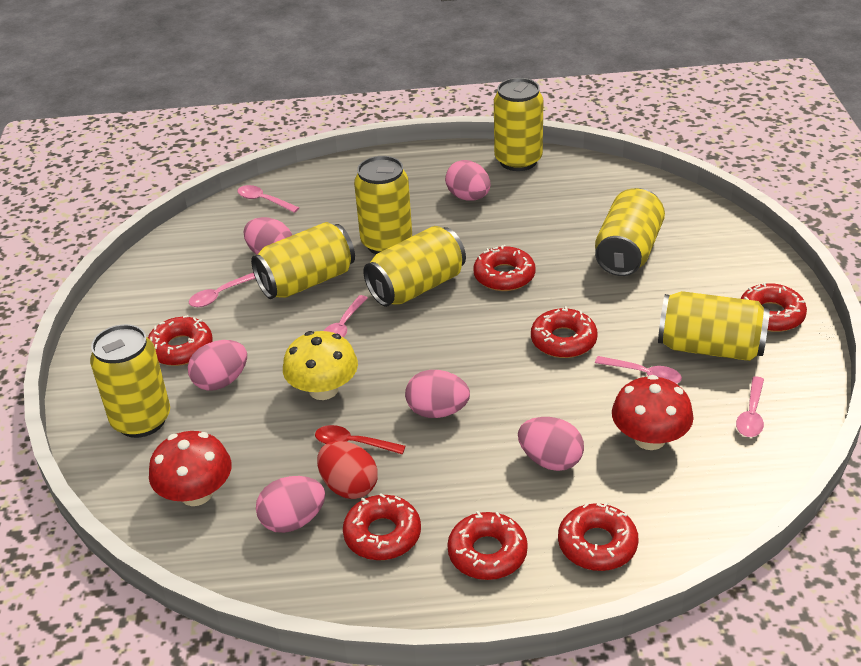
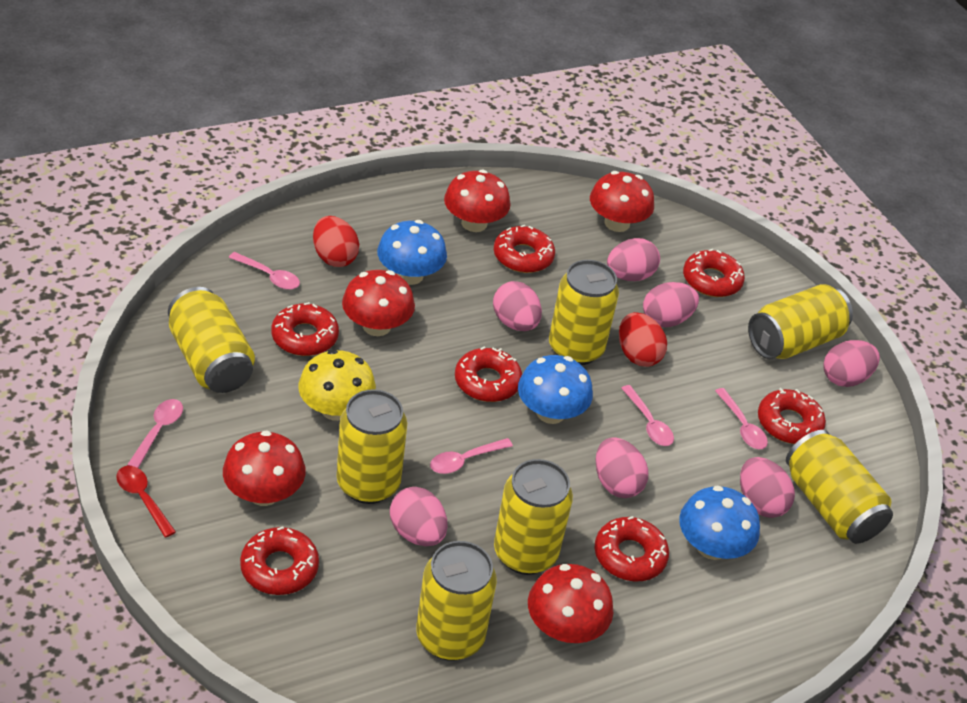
blue mushroom: none = 0 -> [377,220,447,285] [518,355,593,424] [679,486,760,560] = 3
pink egg: [188,340,247,391] [244,217,292,255] [256,476,325,533] [405,370,470,418] [445,160,490,201] [518,417,584,471] = 6 -> [390,487,448,546] [493,281,542,331] [596,437,648,498] [607,238,660,281] [643,282,699,327] [740,457,795,518] [823,340,880,387] = 7
red egg: [317,441,378,499] = 1 -> [313,216,359,267] [619,312,667,367] = 2
red mushroom: [149,431,232,506] [612,375,694,450] = 2 -> [223,430,306,506] [342,270,415,336] [444,170,510,232] [528,564,613,643] [590,171,654,232] = 5

